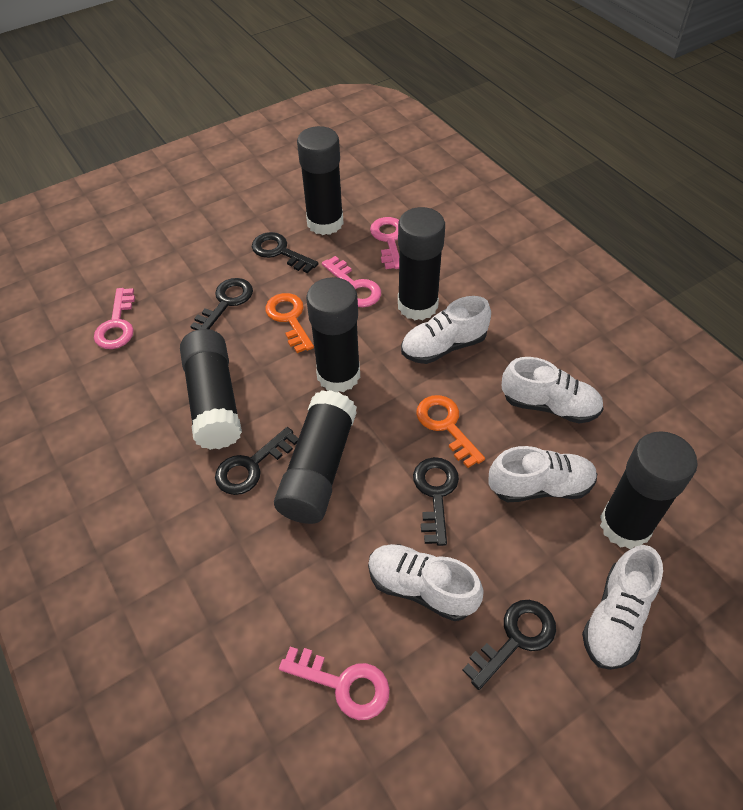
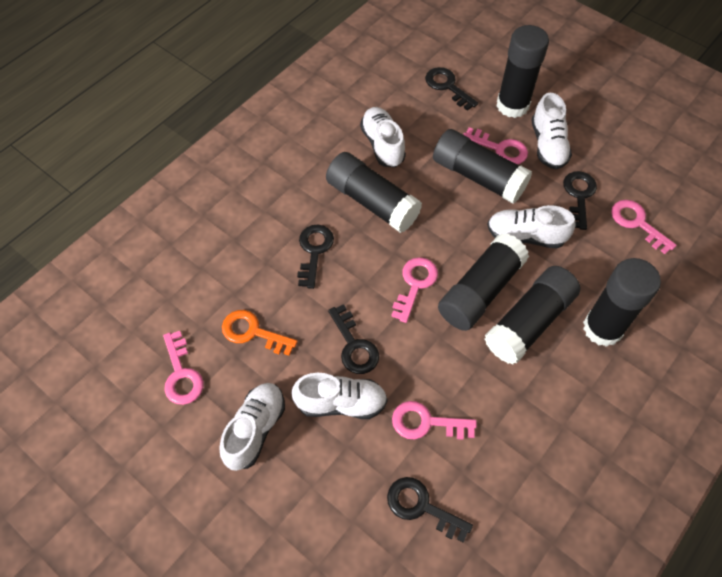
orange key: [265,293,314,353] [416,395,485,468] = 2 -> [222,310,297,356] = 1
pink key: [94,288,135,349] [279,647,390,720] [322,256,381,307] [370,217,399,269] = 4 -> [163,331,204,405] [391,257,438,323] [392,401,477,440] [463,127,528,164] [611,200,677,254] = 5

